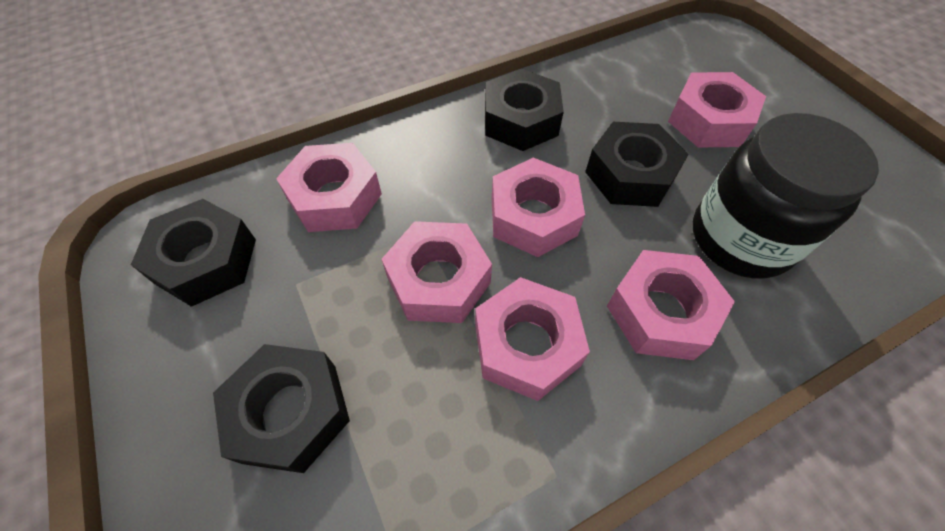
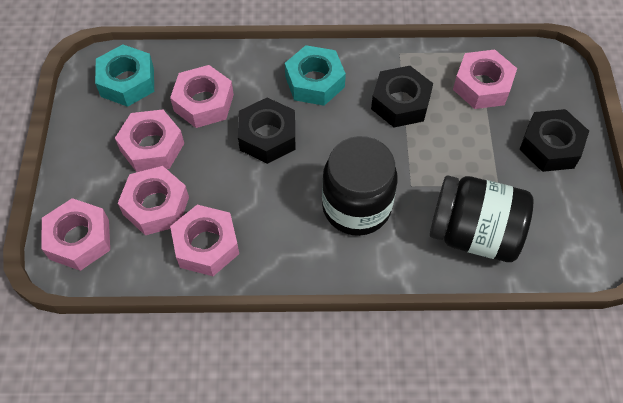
black jar: [693,113,879,279] = 1 -> [322,136,398,236] [430,176,533,262] = 2
black nut: [131,199,256,307] [213,344,350,473] [485,69,564,151] [585,122,689,207] = 4 -> [238,98,295,164] [371,66,433,128] [519,109,589,172] = 3
turquoise nut: none = 0 -> [95,45,154,107] [285,45,346,106] = 2

